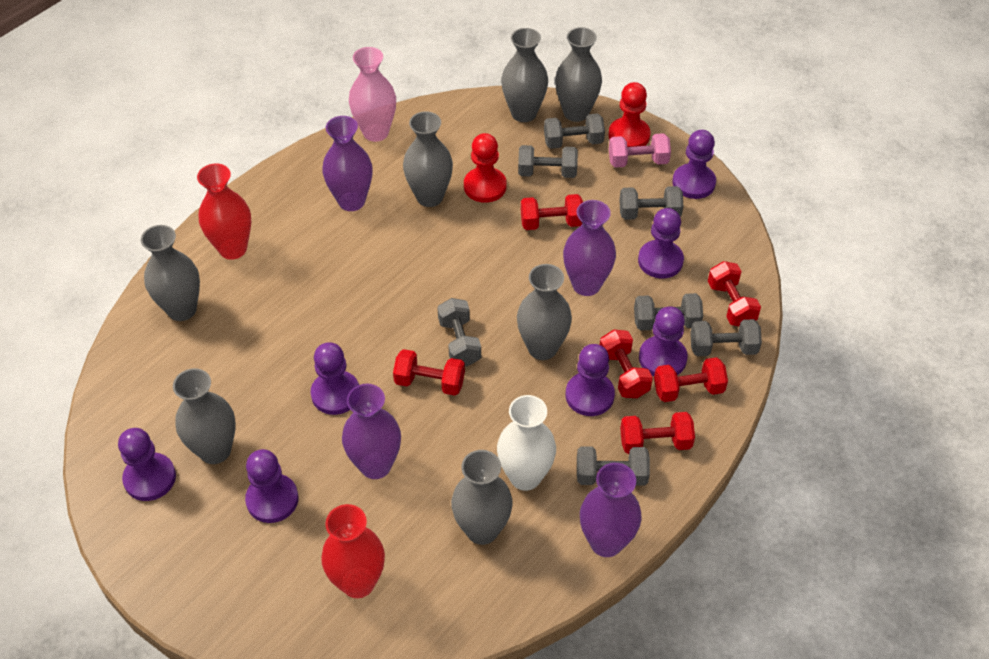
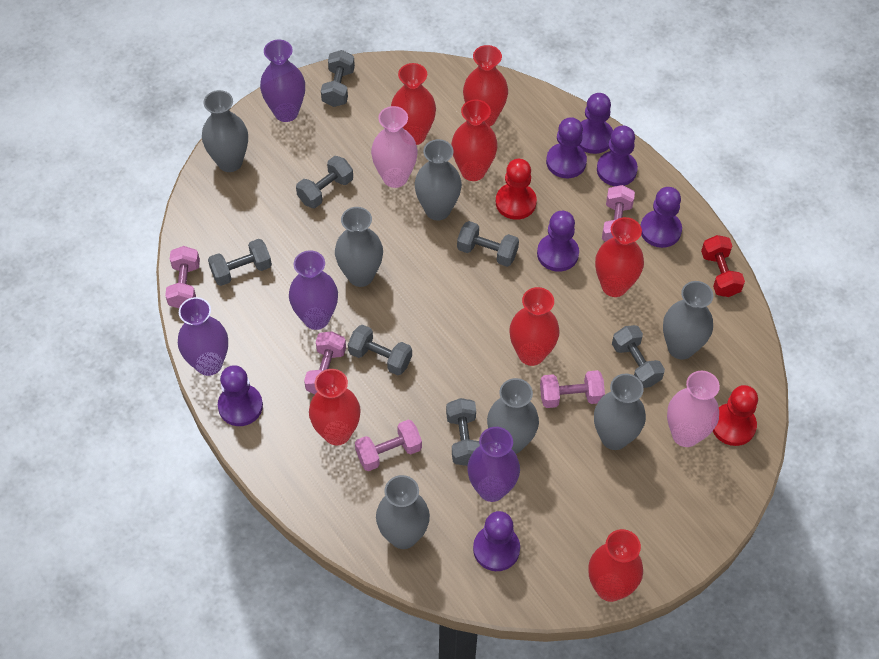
pink dumbbell: [609,133,671,168] = 1 -> [165,246,200,308] [304,331,346,394] [355,419,422,471] [540,370,605,408] [602,185,635,242] = 5
pink vase: [349,47,396,142] = 1 -> [371,106,418,188] [667,371,720,447] = 2
red dumbbell: [393,349,465,395] [521,194,583,230] [600,330,653,398] [620,412,695,454] [654,357,728,402] [708,261,761,326] = 6 -> [701,235,745,297] = 1
red vase: [197,164,251,260] [321,504,385,598] = 2 -> [309,369,361,445] [391,63,436,145] [451,100,498,181] [463,45,508,126] [509,287,560,366] [588,529,643,602] [595,217,644,297] = 7
white vase: [497,395,556,491] = 1 -> none = 0

